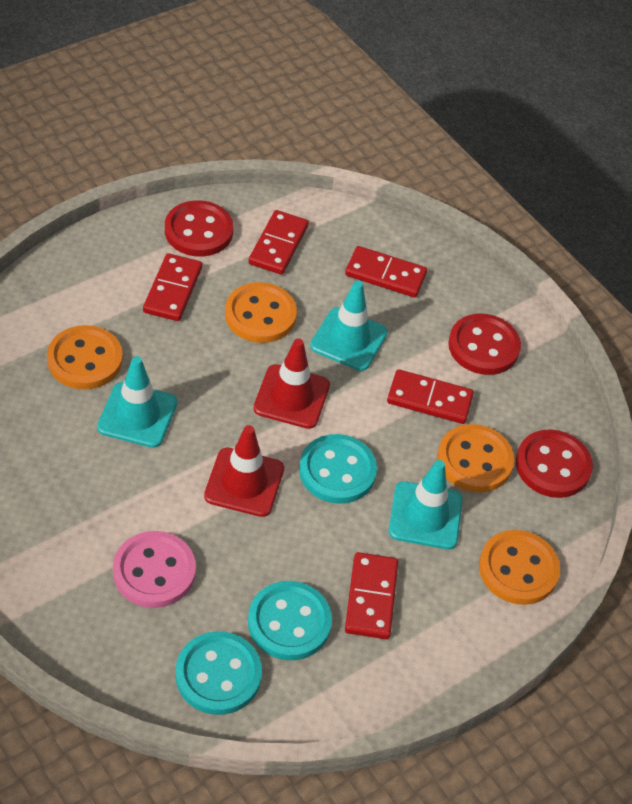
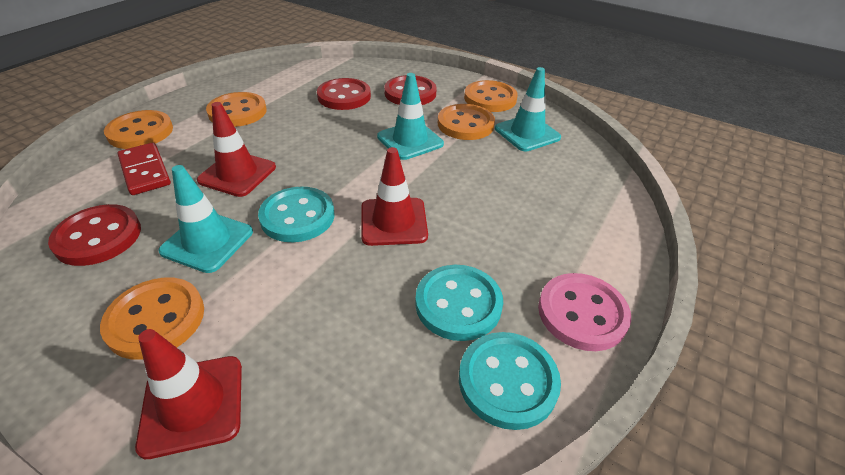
orange button: [47,325,123,389] [225,282,297,343] [437,424,514,492] [479,530,560,605] = 4 -> [100,277,204,360] [104,110,173,149] [206,92,267,127] [438,104,495,140] [464,80,518,112] = 5
red domino: [143,253,202,321] [248,210,309,275] [345,246,427,298] [345,552,398,639] [387,369,474,424] = 5 -> [118,143,171,195] = 1
red traffic cone: [204,425,284,517] [254,338,330,429] = 2 -> [135,329,242,459] [197,102,276,197] [361,147,428,246] = 3

